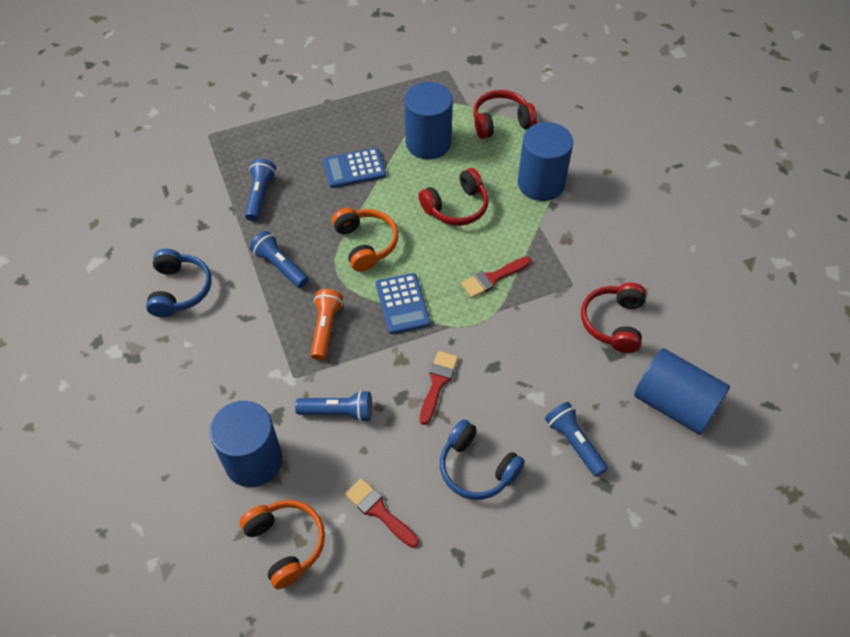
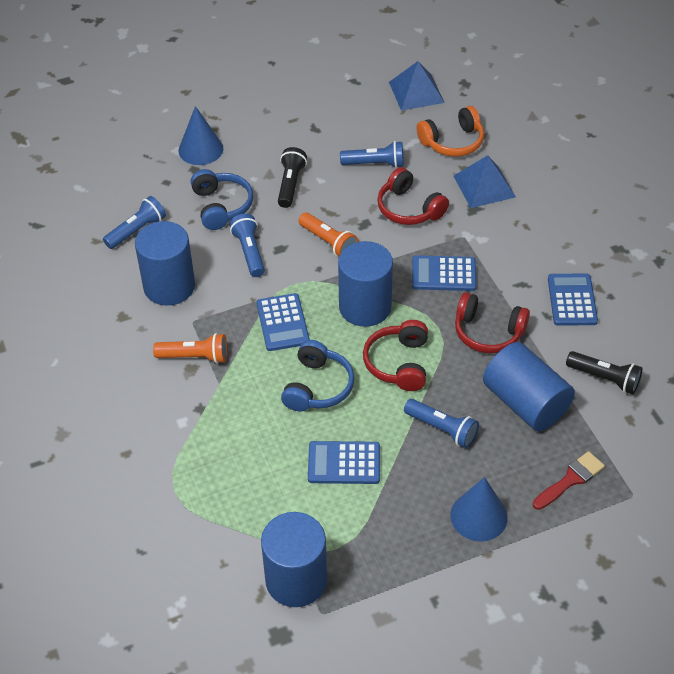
black flashlight: none = 0 -> [278,147,307,208] [566,351,642,394] = 2
blue calculator: [323,148,386,188] [376,273,431,334] = 2 -> [256,293,310,351] [308,441,380,484] [412,255,476,291] [548,273,598,326] = 4
blue cone: none = 0 -> [178,106,223,165] [450,477,508,541] = 2
blue pyramid: none = 0 -> [389,61,445,111] [453,155,516,208] = 2
orange flashlight: [311,289,343,361] = 1 -> [153,333,227,364] [298,212,358,257] = 2
orange headphones: [239,500,325,589] [332,208,398,272] = 2 -> [417,106,484,157] = 1
red brush: [345,478,419,548] [419,351,458,425] [461,257,531,298] = 3 -> [533,451,605,510] = 1

